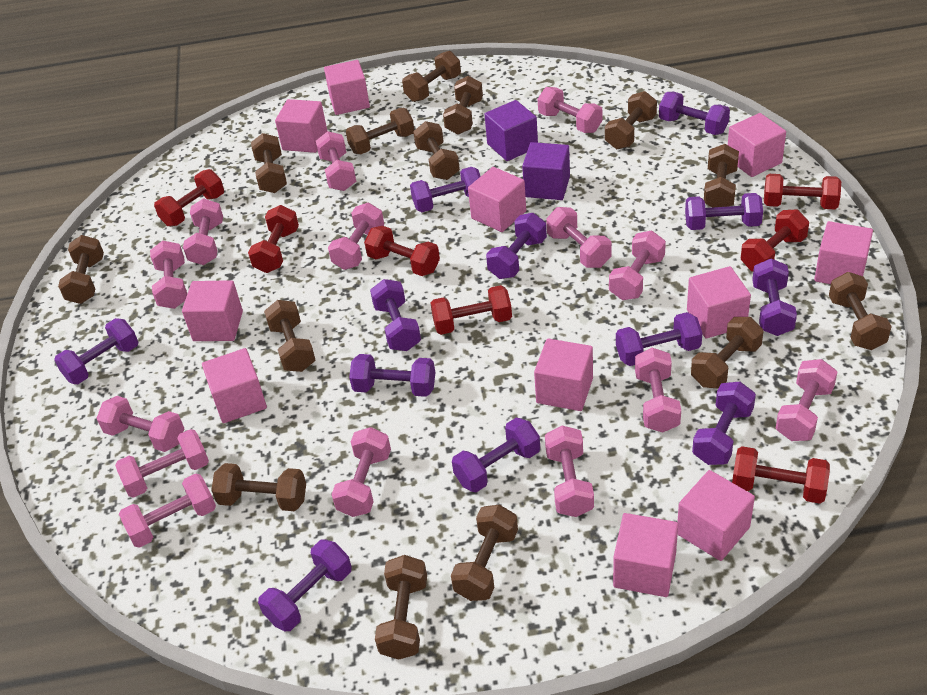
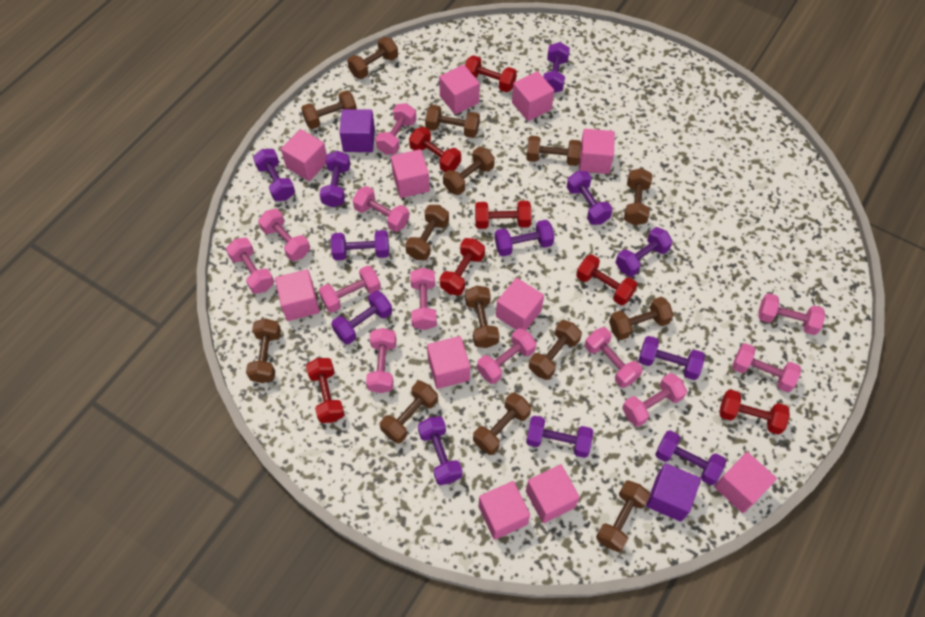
pink dumbbell: [96,396,185,452] [115,429,209,498] [119,473,216,548] [150,241,187,309] [183,198,223,265] [316,131,356,191] [328,203,384,270] [331,427,391,517] [538,87,602,133] [545,426,594,517] [546,207,612,268] [609,231,666,300] [635,348,681,433] [776,359,837,441] = 14 -> [226,238,274,294] [258,209,310,261] [319,266,381,313] [353,186,409,232] [366,328,396,393] [375,103,416,155] [410,268,437,330] [477,328,537,384] [585,327,643,388] [622,373,687,427] [732,343,801,392] [758,293,826,335] = 12

